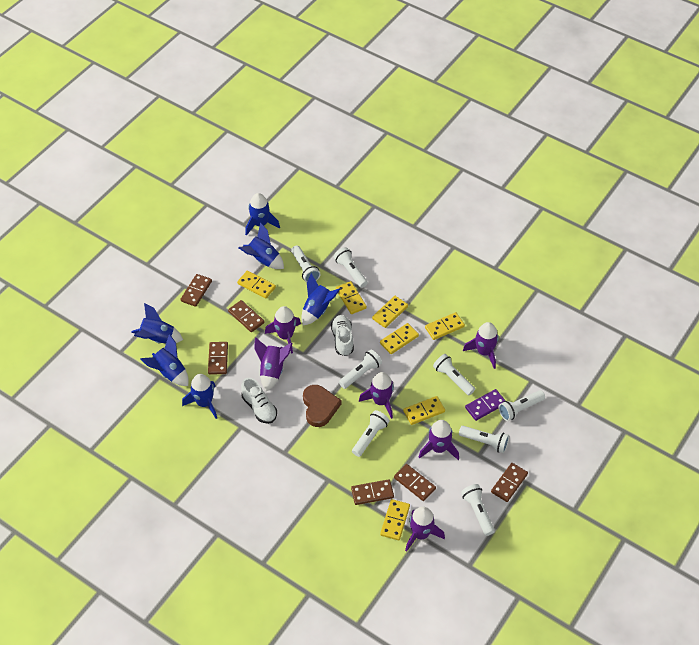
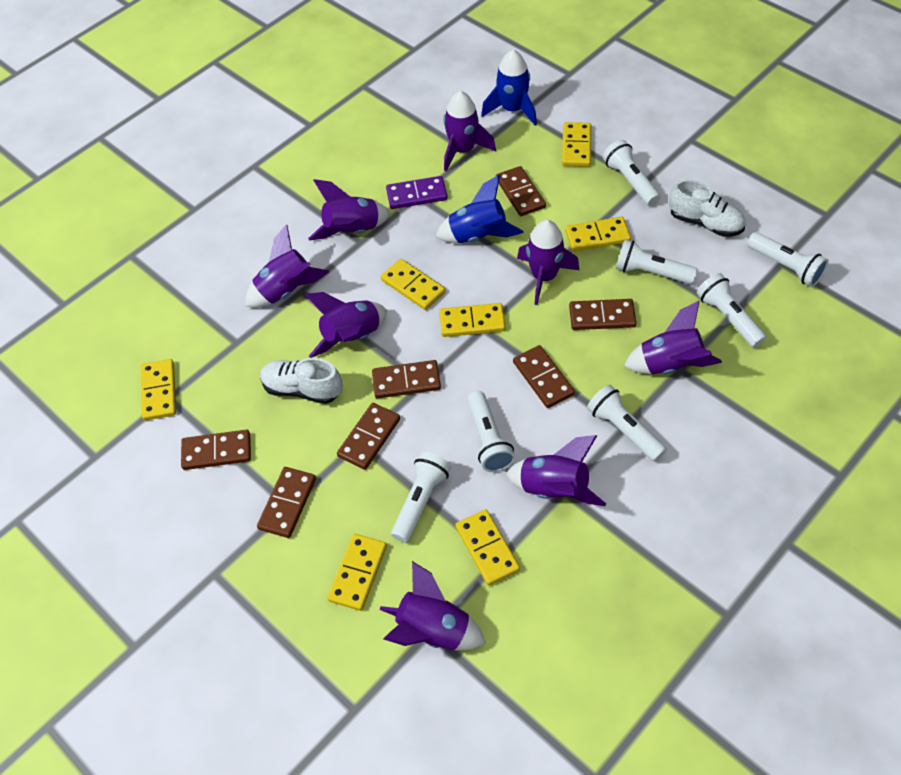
blue rocket: [131,303,183,344] [140,334,189,386] [182,374,217,419] [239,222,284,269] [245,193,280,236] [301,273,340,325] = 6 -> [436,175,524,243] [481,50,537,125] = 2
brown domino: [180,274,212,307] [208,342,228,375] [228,300,265,332] [351,479,394,505] [394,464,436,501] [491,463,528,502] = 6 -> [181,430,251,470] [257,467,316,538] [337,403,400,470] [372,360,441,398] [496,166,546,216] [513,345,575,408] [569,299,636,330] = 7
brown heart: [303,385,342,427] = 1 -> none = 0
purple rocket: [254,337,293,392] [265,306,301,354] [359,372,394,419] [405,506,445,552] [419,420,459,460] [463,322,499,369] = 6 -> [246,224,329,308] [305,292,387,358] [308,179,391,240] [379,561,485,650] [444,91,496,171] [506,435,606,506] [517,220,579,305] [624,301,722,374] = 8
white flashlight: [291,245,320,283] [334,247,368,288] [339,350,382,389] [352,410,389,457] [433,354,475,395] [459,426,509,453] [461,484,495,536] [499,390,545,421] = 8 -> [391,452,451,543] [467,391,515,472] [587,385,667,461] [603,140,660,206] [615,240,698,284] [697,273,767,348] [747,232,828,287] = 7

